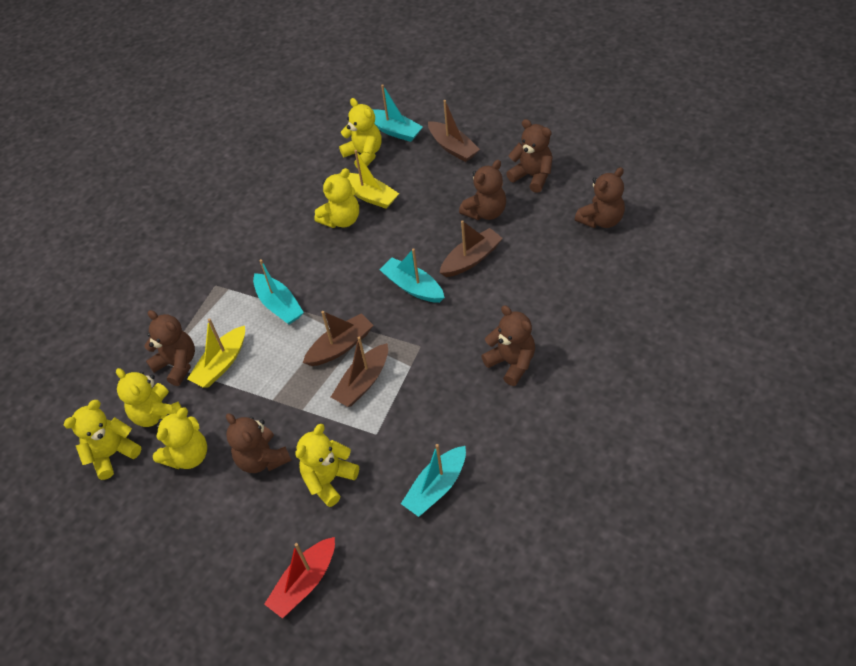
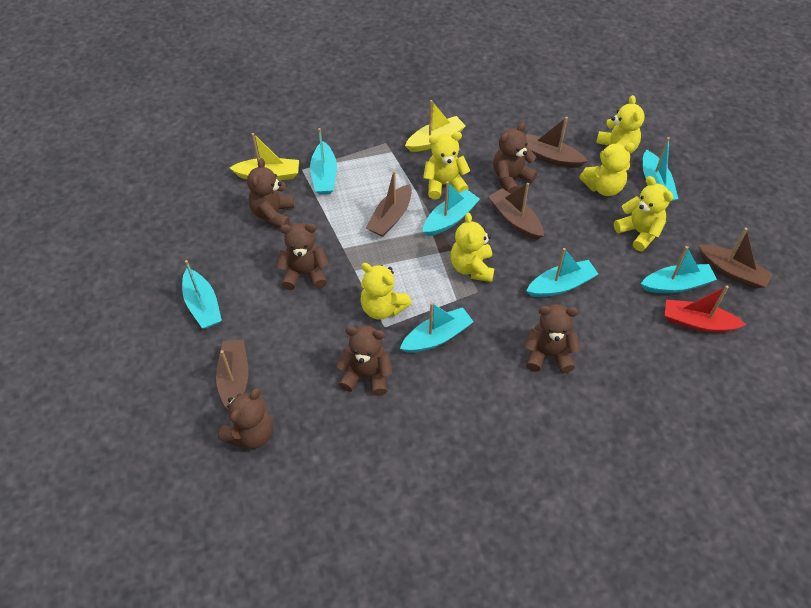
brown boat: [303,311,373,366] [331,336,388,407] [428,100,480,162] [440,220,503,277] = 4 -> [216,340,248,410] [366,171,412,237] [488,183,544,240] [526,117,588,168] [698,228,773,289] = 5
turquoise boat: [253,259,304,324] [372,84,423,142] [379,248,445,303] [401,444,466,517] = 4 -> [182,260,222,329] [310,128,337,194] [400,302,474,353] [423,181,480,236] [526,248,598,297] [641,246,717,293] [643,137,678,202] = 7

